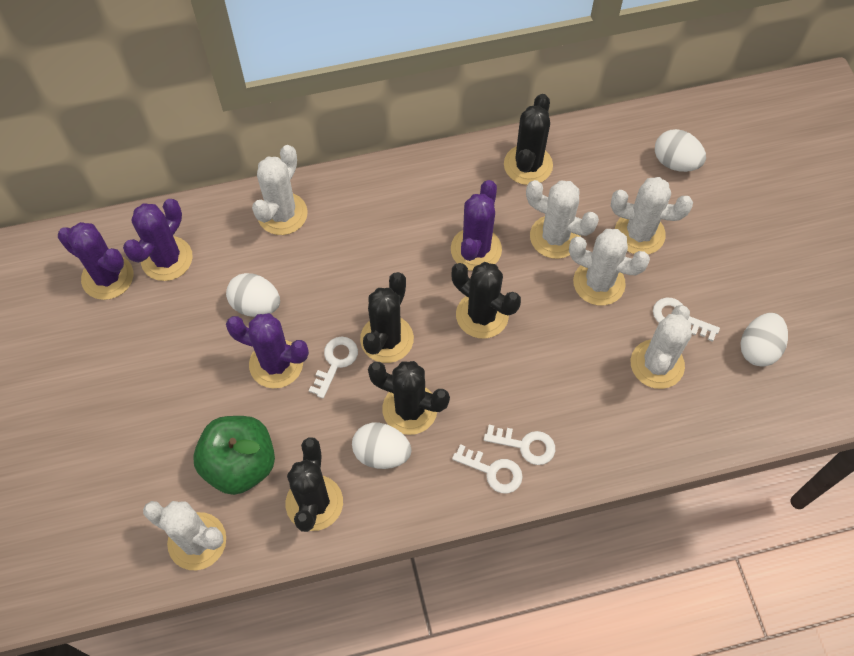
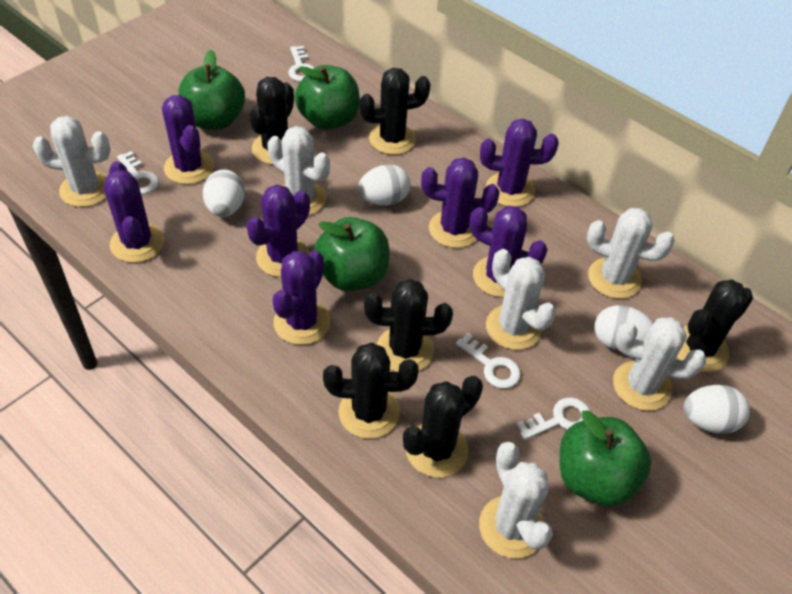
black cactus: [286,437,343,532] [360,272,414,363] [368,361,450,435] [452,262,521,339] [504,94,553,185] = 5 -> [249,77,294,165] [323,342,419,439] [359,68,431,155] [364,279,453,372] [403,376,483,477] [677,279,753,372] = 6
green apple: [193,416,275,495] = 1 -> [179,50,245,130] [295,65,360,130] [313,217,389,291] [560,410,651,506] = 4
purple cactus: [58,222,133,300] [123,199,193,281] [226,313,309,388] [451,180,502,271] = 4 -> [104,161,164,263] [162,95,214,184] [246,185,310,277] [272,250,331,345] [421,158,499,248] [470,206,548,297] [480,119,559,207] = 7

